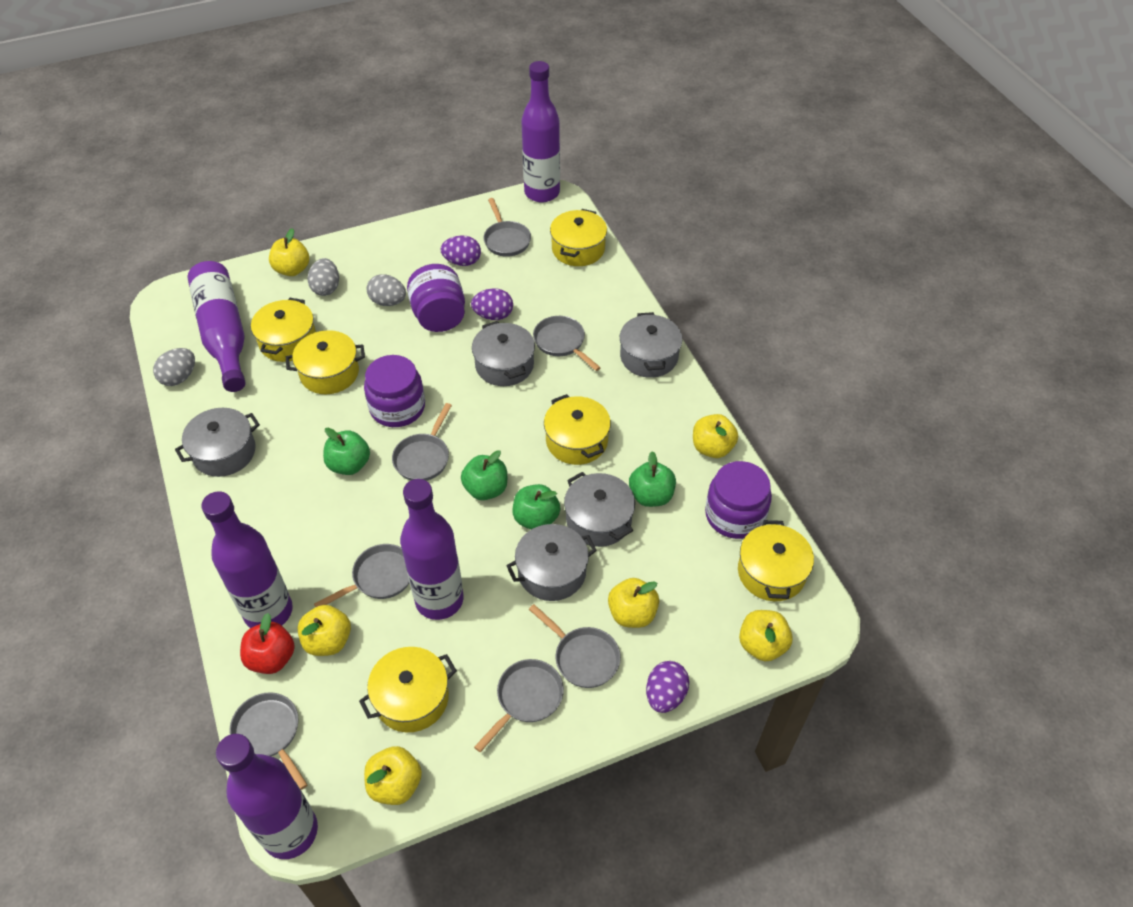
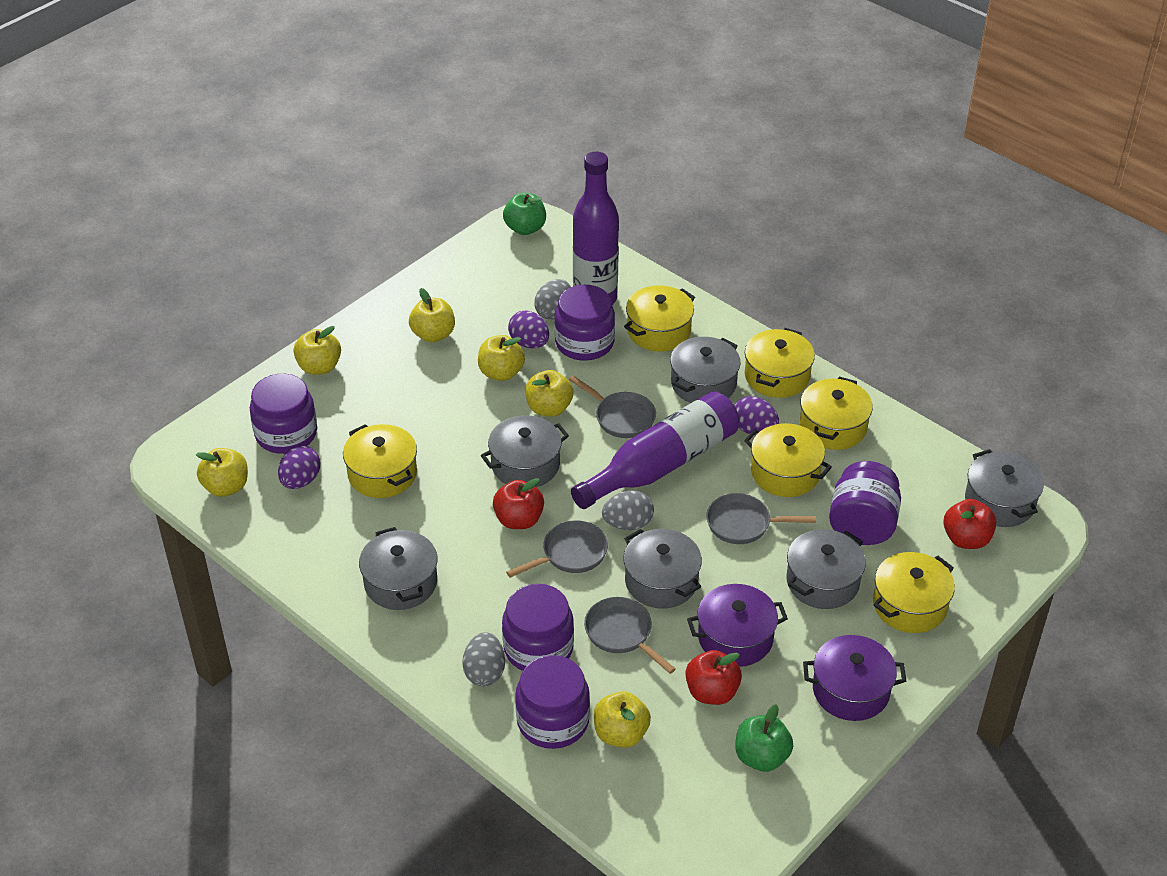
green apple: [323,428,370,475] [461,450,507,500] [513,484,560,529] [629,451,676,507] = 4 -> [503,193,546,235] [735,704,793,772] = 2
grey pan: [230,692,308,790] [314,544,409,607] [392,403,452,481] [474,659,564,752] [484,198,531,257] [529,604,621,688] [533,316,601,371] = 7 -> [506,520,608,578] [568,375,656,438] [584,597,676,674] [706,493,816,544] = 4
grey pot: [175,408,260,477] [472,321,535,386] [506,524,597,601] [564,472,635,547] [620,312,682,378] = 5 -> [359,527,437,610] [481,415,569,487] [624,529,702,609] [670,337,741,403] [787,529,866,609] [965,449,1044,527] = 6
purple bottle: [188,261,246,392] [201,491,293,628] [216,734,318,859] [400,479,464,620] [521,61,560,202] = 5 -> [571,391,739,509] [573,152,619,305] = 2
purple jar: [364,355,425,427] [407,264,465,332] [705,461,772,539] = 3 -> [250,374,317,454] [502,584,574,671] [515,655,590,749] [554,285,615,361] [829,461,901,545] = 5
purple pot: none = 0 -> [687,584,788,667] [803,635,906,721] = 2
red apple: [240,613,295,674] = 1 -> [493,478,544,529] [686,650,742,705] [943,499,996,549] = 3

